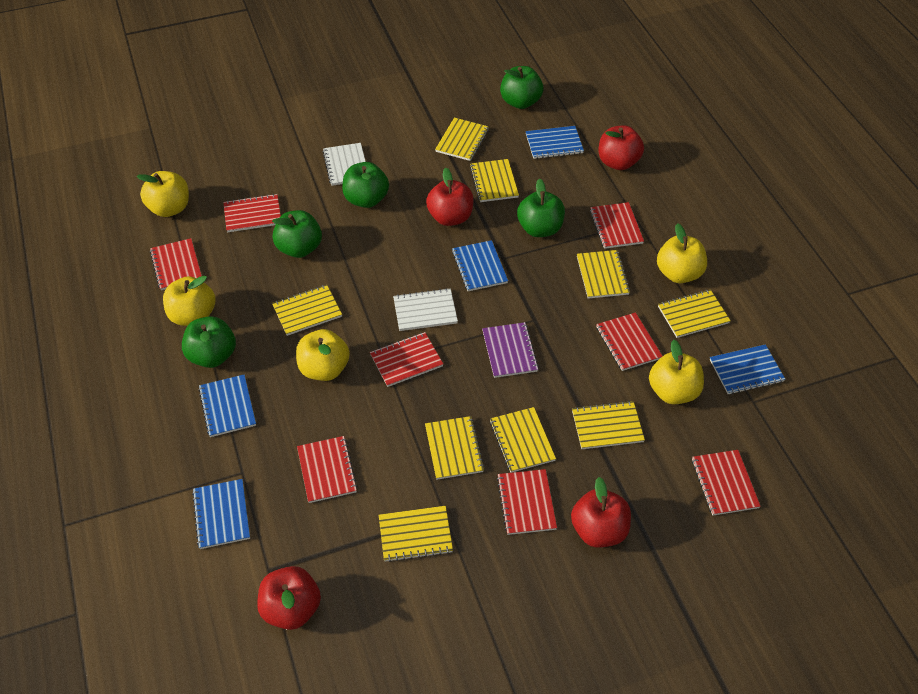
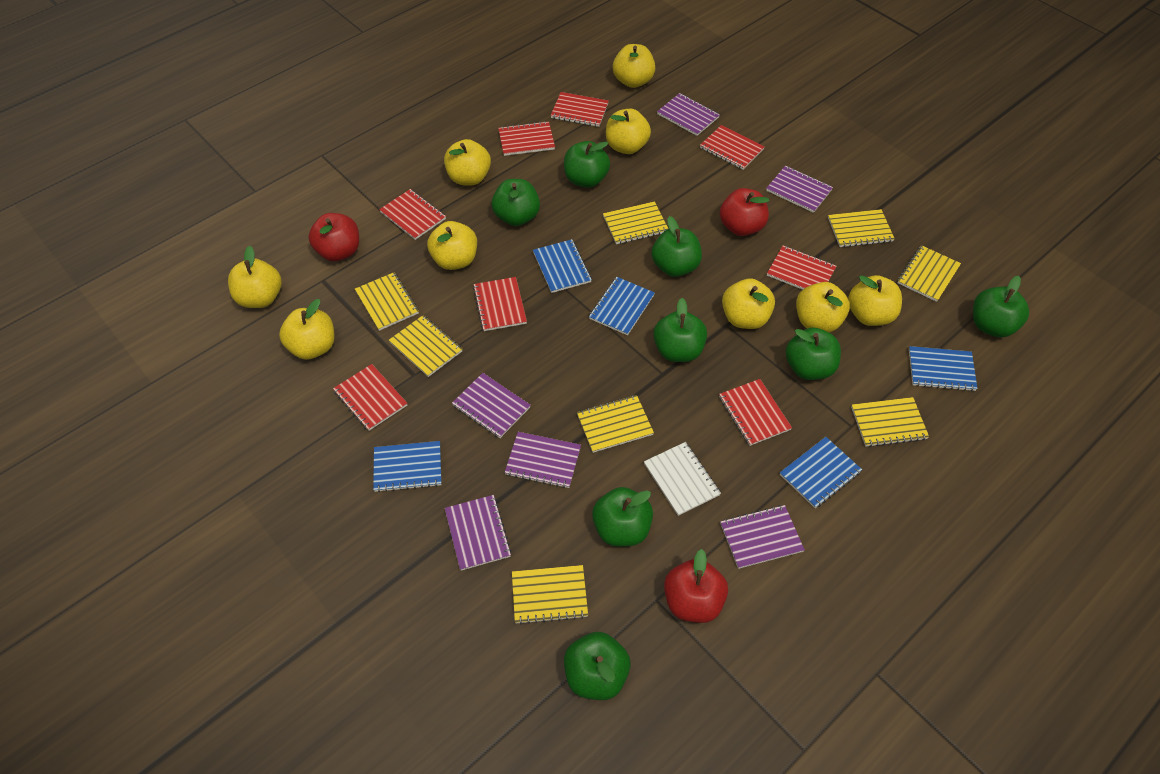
green apple: [182,316,236,368] [272,210,322,258] [342,162,389,208] [500,66,544,109] [517,178,565,237] = 5 -> [492,179,540,226] [564,141,610,188] [564,632,631,700] [592,487,653,547] [652,216,702,277] [653,298,707,362] [786,328,841,380] [973,276,1029,338] = 8
purple notebook: [482,322,539,378] = 1 -> [445,495,512,571] [452,373,531,438] [505,432,581,488] [657,93,720,136] [720,505,805,569] [766,166,833,213] = 6
red apple: [257,566,321,630] [426,168,474,226] [571,477,631,548] [598,125,644,170] = 4 -> [309,213,359,261] [664,549,728,623] [720,188,769,236] = 3
white notebook: [323,143,366,186] [393,288,458,331] = 2 -> [644,442,721,516] = 1
yellow apple: [137,171,189,217] [163,276,216,326] [296,329,350,381] [649,340,704,404] [657,223,707,283] = 5 -> [228,246,282,308] [279,299,334,360] [427,221,477,270] [444,139,491,186] [606,109,651,154] [613,44,655,88] [722,278,775,329] [796,282,850,332] [848,275,902,326] = 9
yellow notebook: [272,285,342,336] [379,506,453,562] [425,416,485,480] [435,118,489,161] [470,159,519,202] [490,407,556,473] [572,401,645,449] [577,250,630,299] [658,289,731,338] = 9 -> [355,272,419,331] [389,315,462,377] [512,565,588,624] [577,395,654,453] [603,201,668,244] [828,209,895,247] [851,397,929,447] [897,245,961,302] = 8

